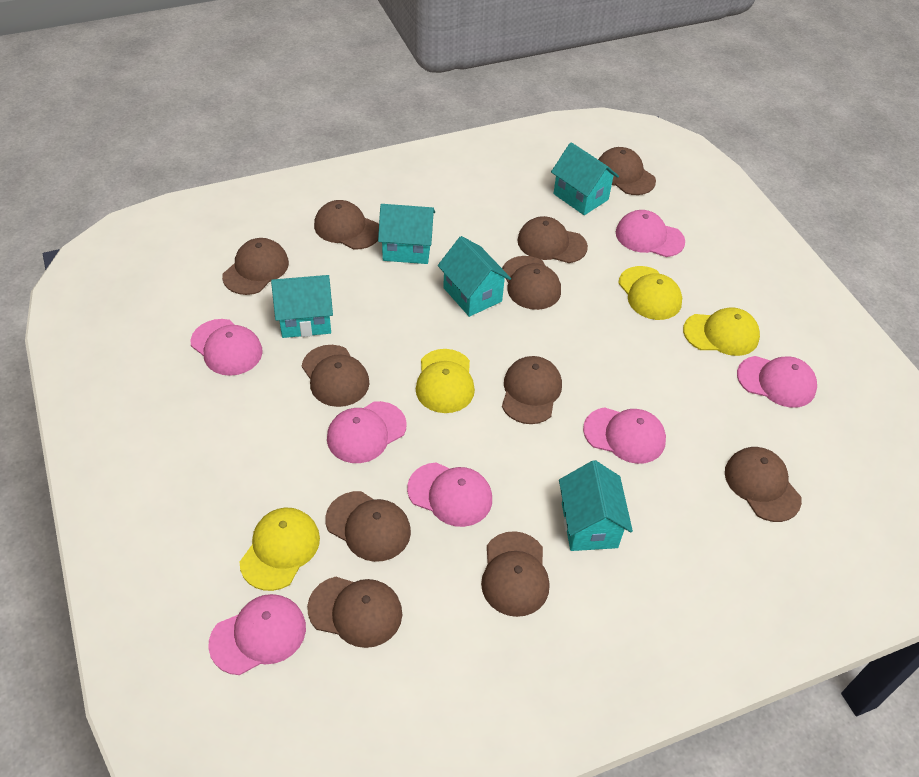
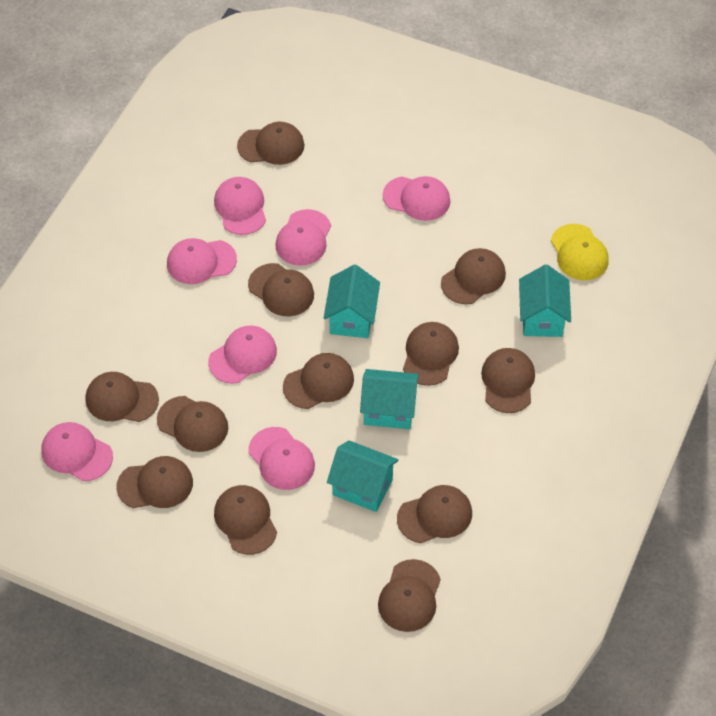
brown cap: [222,238,289,295] [302,345,369,407] [307,577,402,648] [314,200,379,249] [325,491,411,562] [481,531,550,617] [502,256,561,310] [502,356,562,424] [517,216,588,263] [598,147,656,195] [725,447,802,522] = 11 -> [85,372,159,422] [116,456,193,508] [157,396,228,452] [214,485,277,555] [237,122,304,165] [248,263,314,316] [283,353,354,409] [378,559,441,632] [397,485,472,543] [403,322,459,386] [441,248,506,304] [481,348,535,413] = 12
turquoise house: [271,275,333,338] [378,204,435,264] [438,236,511,317] [551,142,619,215] [559,460,633,551] = 5 -> [324,264,380,338] [327,440,399,512] [360,369,419,429] [519,264,571,337] = 4
yellow cap: [240,508,320,591] [416,349,475,413] [618,266,682,320] [683,307,760,356] = 4 -> [551,224,609,280] = 1

